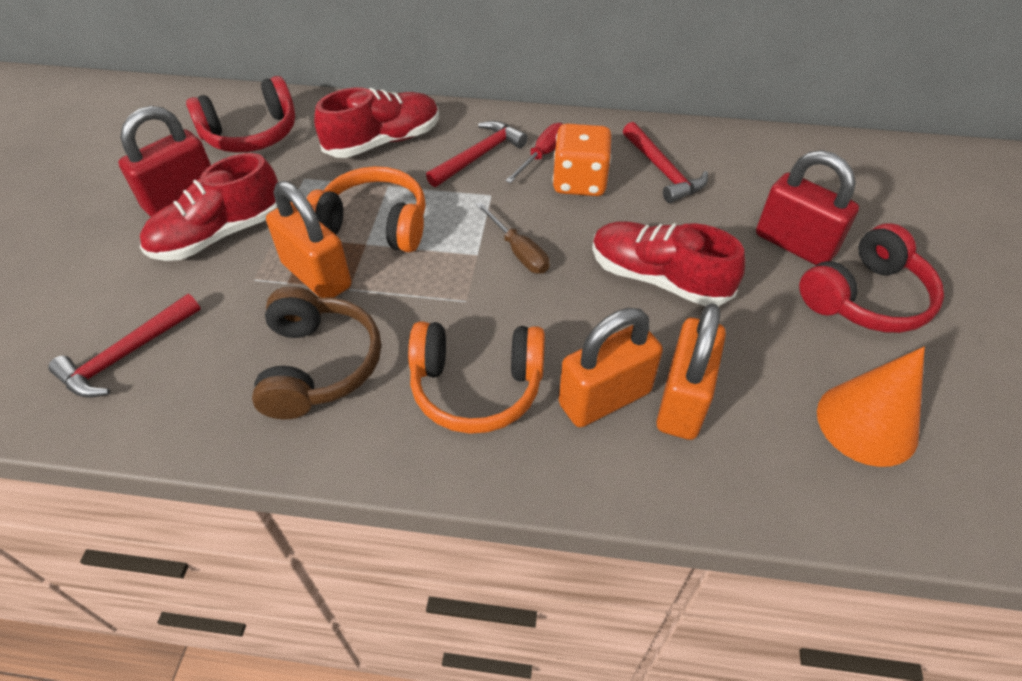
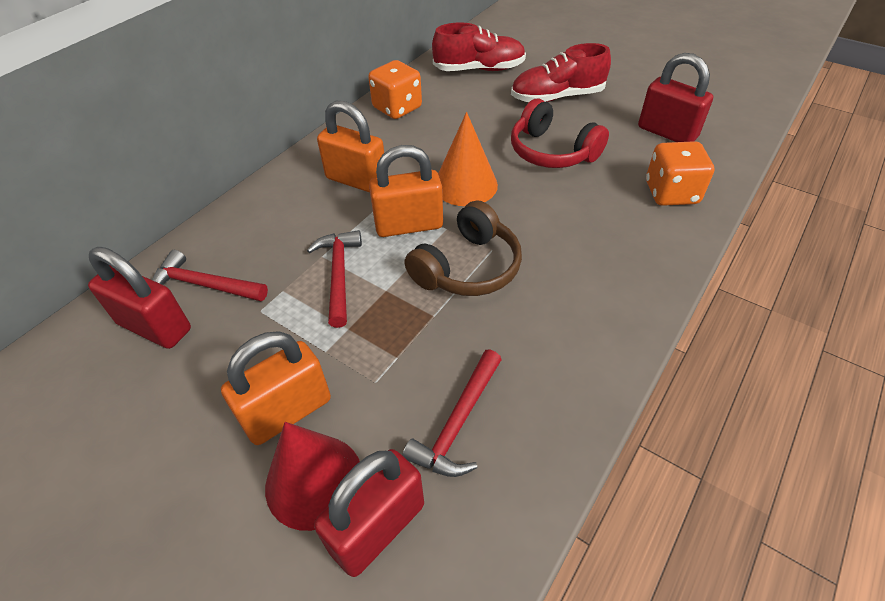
brown screwdriver: [476,202,549,274] = 1 -> none = 0
orange dice: [552,124,611,196] = 1 -> [368,60,422,119] [646,141,714,206] = 2
orange headphones: [306,166,426,252] [408,321,545,434] = 2 -> none = 0
red cone: none = 0 -> [265,422,360,531] = 1
red headphones: [186,76,295,153] [799,223,944,333] = 2 -> [511,99,609,168] = 1
red padlock: [118,106,211,217] [756,150,859,265] = 2 -> [88,247,191,349] [314,449,424,577] [638,53,713,142] = 3
red screwdriver: [505,123,563,183] = 1 -> none = 0
red shoe: [140,153,278,261] [314,88,439,158] [592,221,745,306] = 3 -> [432,22,526,71] [511,43,611,102] = 2

